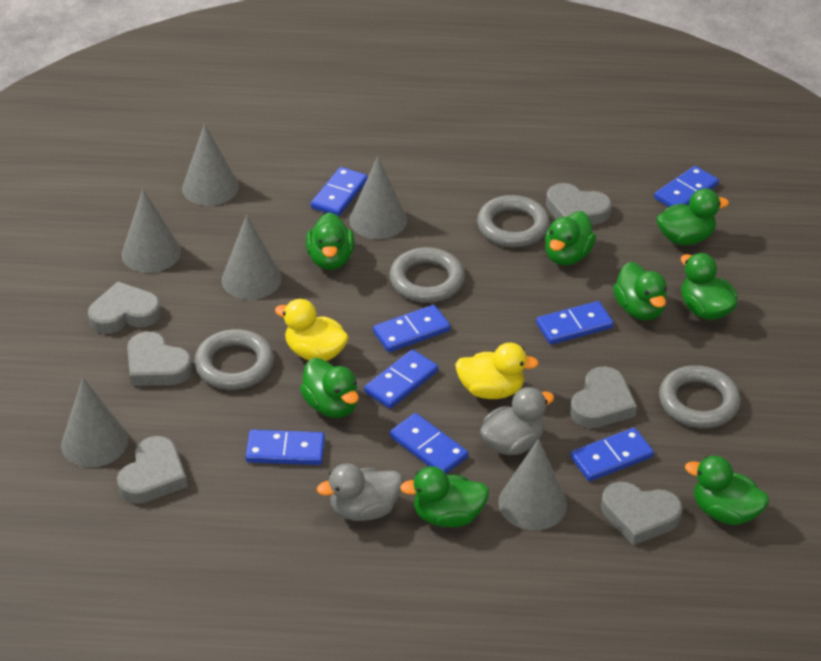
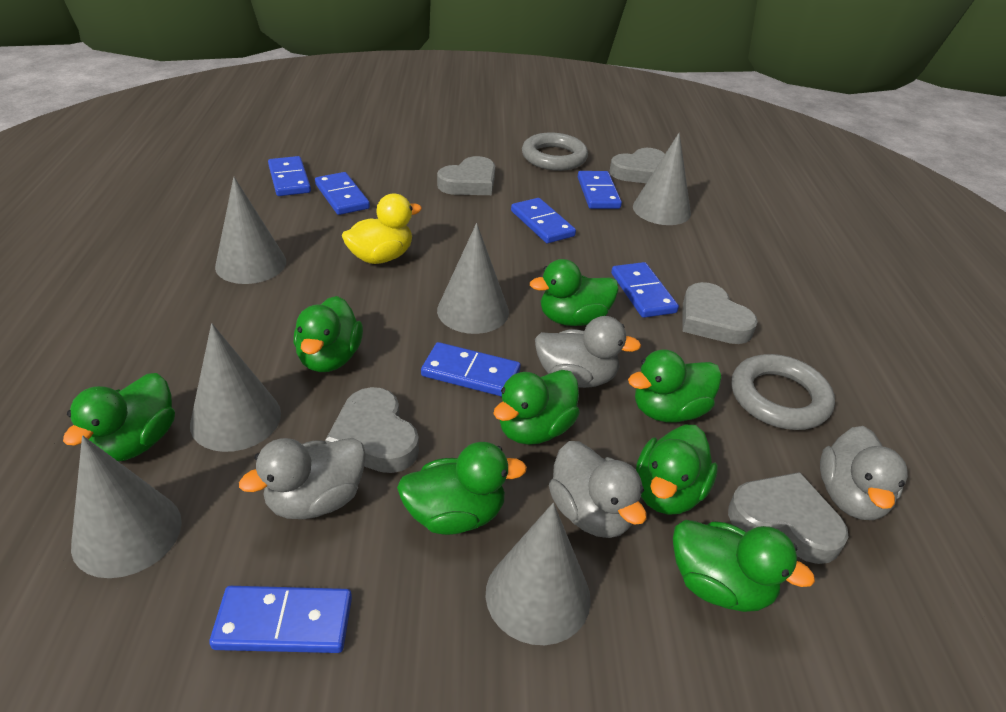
blue domino: [245,430,325,465] [311,167,368,217] [364,349,438,409] [373,305,450,352] [390,413,468,474] [536,301,614,345] [570,428,654,481] [654,166,719,207] = 8 -> [209,586,352,653] [268,156,311,196] [315,172,370,215] [421,342,521,397] [511,198,576,243] [578,171,622,209] [611,262,679,318] = 7
grey duck: [317,463,403,521] [480,387,554,455] = 2 -> [239,438,366,519] [535,316,641,388] [549,441,646,538] [820,426,908,520] = 4
grey heart: [88,282,161,334] [117,436,187,504] [127,332,193,386] [546,183,612,225] [570,366,637,428] [601,482,683,545] = 6 -> [325,387,419,473] [437,156,495,195] [610,148,665,183] [682,282,758,344] [728,472,849,564] = 5
grey ring: [194,329,274,390] [389,247,465,303] [477,195,550,247] [659,365,741,428] = 4 -> [522,132,588,171] [732,354,835,430] = 2
yellow duck: [275,299,349,361] [455,343,539,399] = 2 -> [342,194,422,264] = 1

